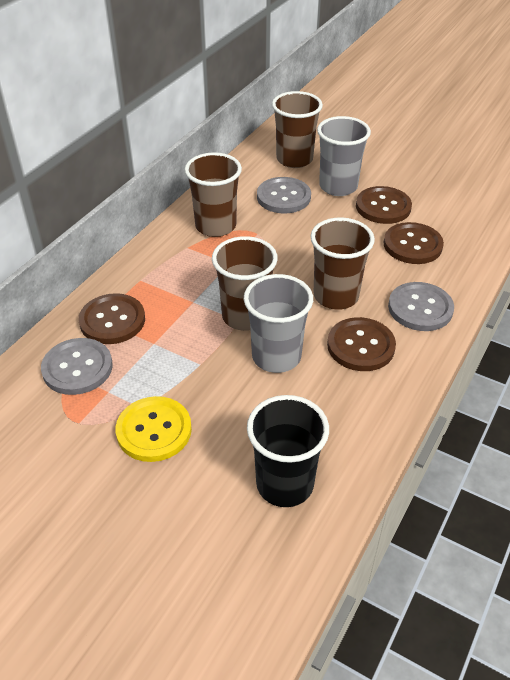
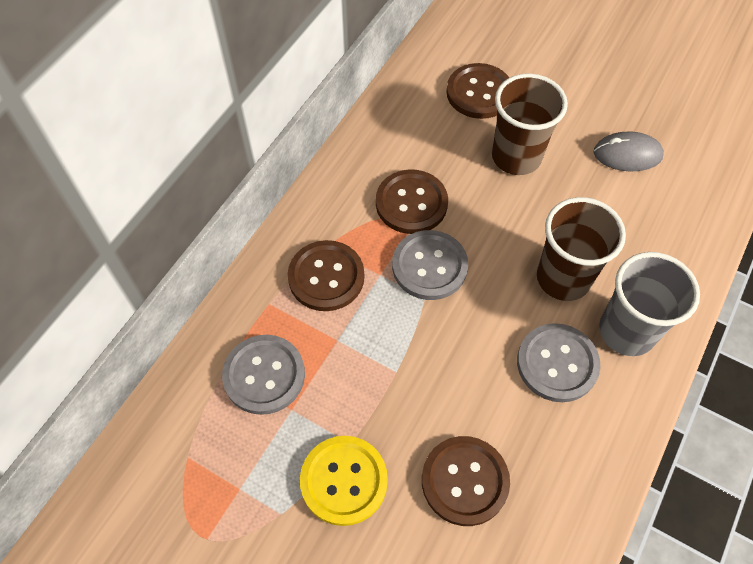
black cup: [247,395,329,507] = 1 -> none = 0
brown cup: [185,152,242,237] [212,236,278,331] [272,91,323,168] [310,217,375,310] = 4 -> [492,74,568,175] [537,197,626,301] = 2
grey cup: [244,274,313,373] [317,116,371,196] = 2 -> [599,252,700,356] = 1
grey mouse: none = 0 -> [593,131,664,172] = 1

